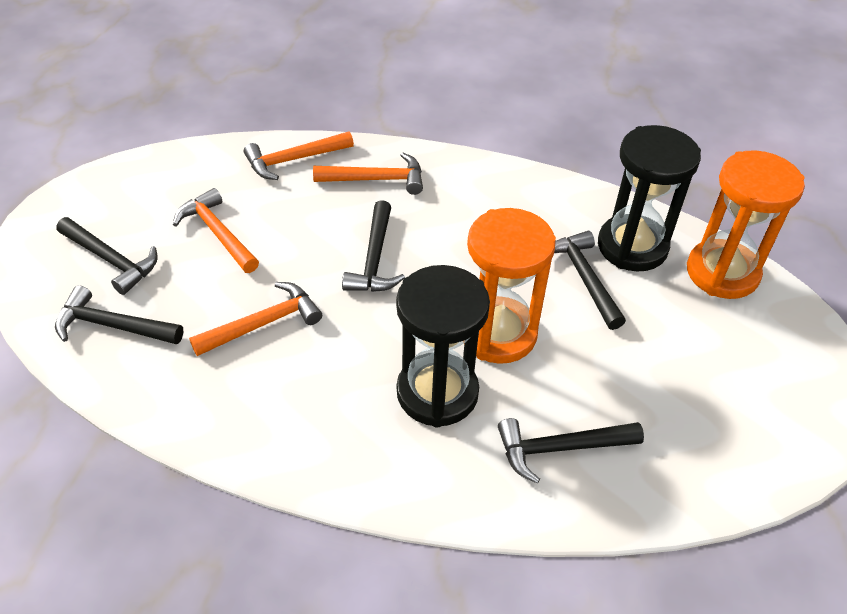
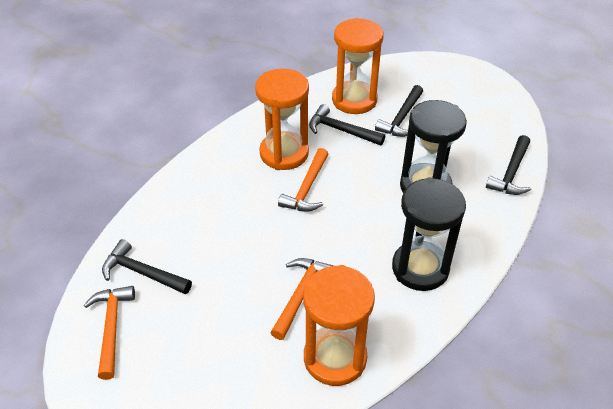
black hammer: [55,285,183,344] [56,217,158,295] [342,200,405,292] [498,418,644,484] [554,231,626,330] = 5 -> [102,239,192,294] [309,104,385,146] [375,85,423,137] [486,135,531,195] = 4
orange hammer: [173,188,259,273] [189,282,322,356] [244,131,354,180] [313,153,423,195] = 4 -> [84,286,135,380] [270,258,334,340] [278,148,329,212] = 3
orange hourglass: [464,208,556,364] [687,150,805,299] = 2 -> [255,69,309,170] [303,265,375,386] [332,18,384,114] = 3

